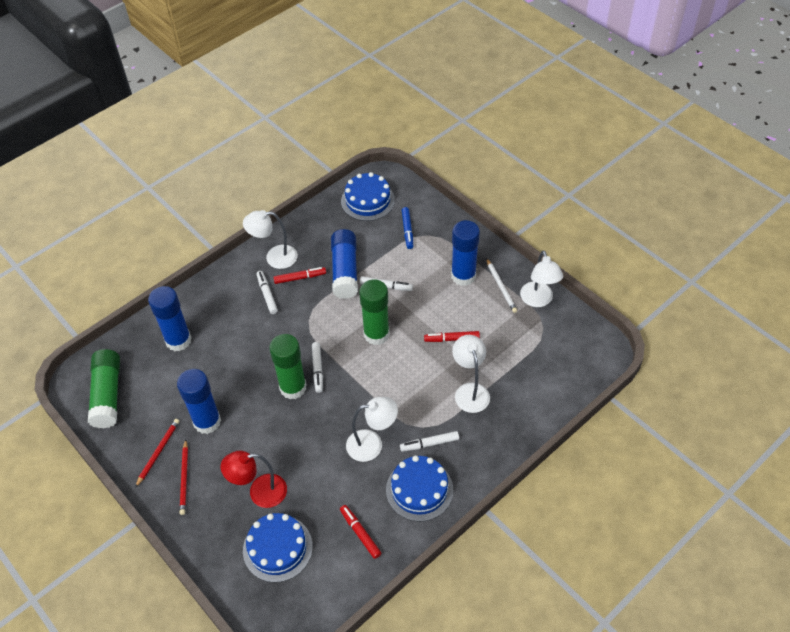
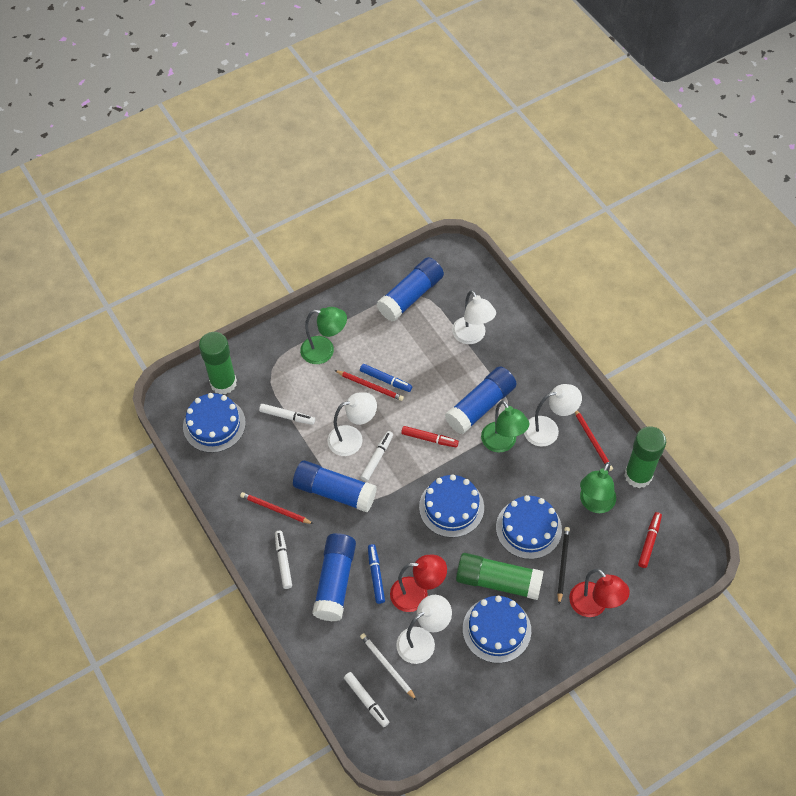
black pencil: none = 0 -> [557,527,570,604] = 1
blue cake: [243,513,313,583] [341,172,395,221] [386,456,453,522] = 3 -> [183,393,246,453] [419,474,484,538] [463,595,531,663] [496,495,562,559] = 4
blue marker: [402,207,413,249] = 1 -> [360,364,412,392] [368,544,385,604] = 2
green lamp: none = 0 -> [300,307,347,364] [481,400,529,453] [580,462,616,513] = 3
red lamp: [221,451,287,508] = 1 -> [390,555,447,612] [569,569,630,617] = 2
red marker: [273,267,326,284] [340,505,381,559] [424,331,480,342] = 3 -> [401,426,459,447] [638,512,662,568] = 2
red pencil: [135,419,179,488] [180,439,188,515] = 2 -> [240,492,313,524] [334,370,404,401] [575,410,613,471] = 3

